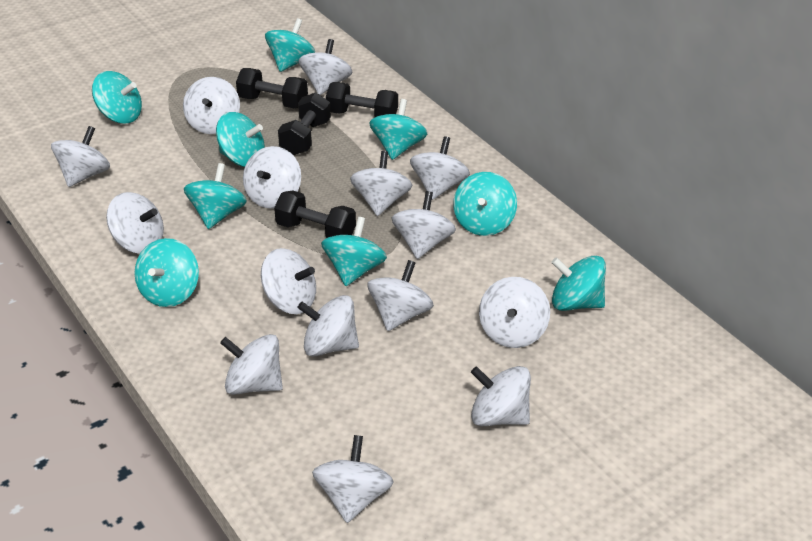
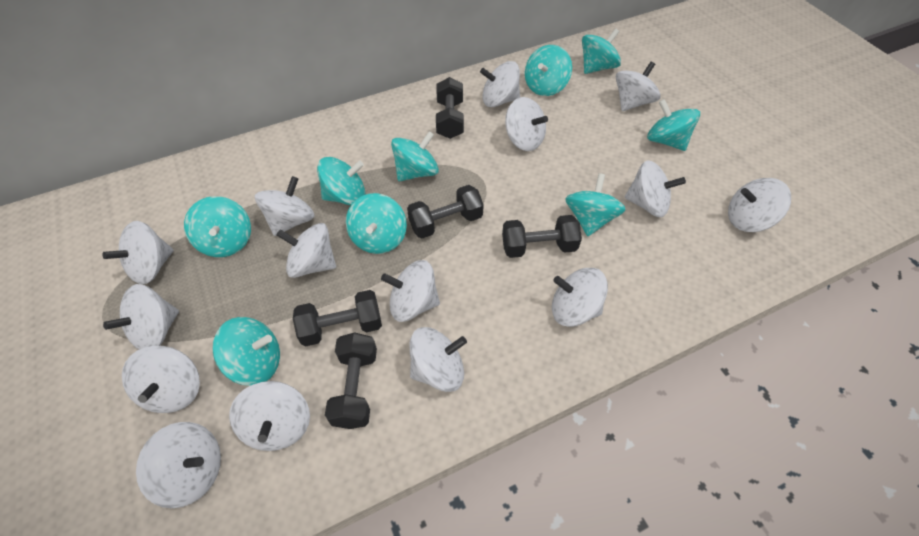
black dumbbell: [236,68,308,108] [274,190,356,238] [278,92,331,155] [326,82,398,117] = 4 -> [293,290,382,347] [325,332,377,429] [407,185,484,238] [436,77,464,139] [502,215,582,258] = 5

